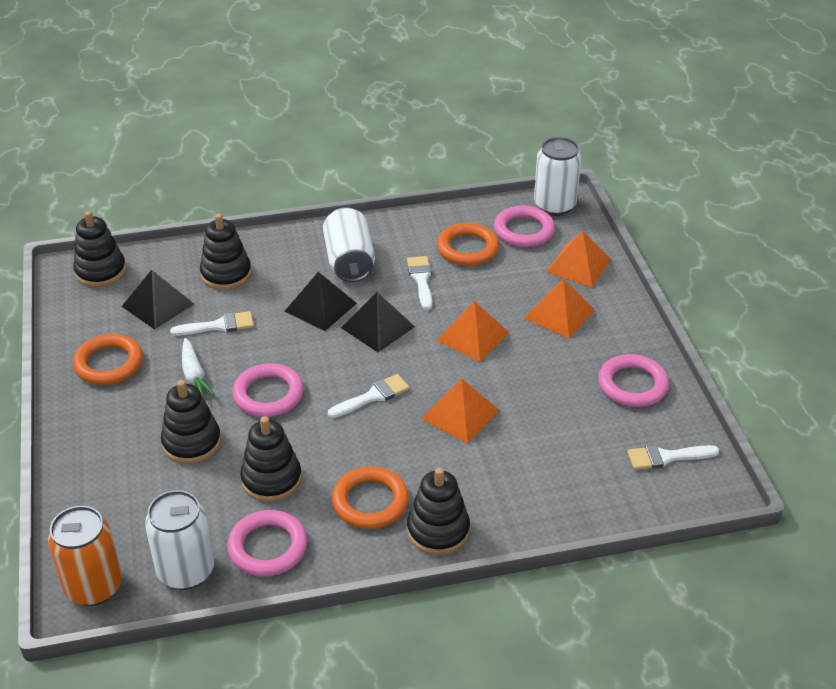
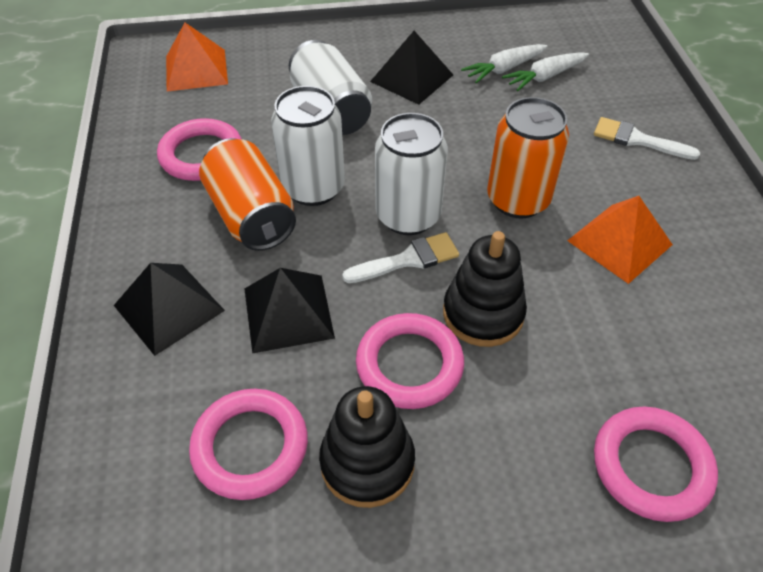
black stacking toy: [73,211,126,287] [161,380,221,464] [200,214,252,290] [240,416,302,502] [407,468,470,555] = 5 -> [319,386,415,508] [443,231,527,347] = 2
orange can: [48,506,122,606] = 1 -> [199,138,296,251] [487,97,569,218] = 2
orange pyramid: [421,378,499,444] [436,301,510,362] [524,279,595,338] [546,231,611,287] = 4 -> [166,23,228,91] [567,196,673,284] = 2
orange ring: [73,334,143,385] [332,466,409,529] [437,223,499,266] = 3 -> none = 0
white brush: [170,311,254,336] [328,374,410,418] [407,256,432,310] [627,445,719,470] = 4 -> [342,232,459,283] [594,117,700,160] = 2
white carrot: [182,338,215,398] = 1 -> [461,44,547,83] [502,52,589,91] = 2

